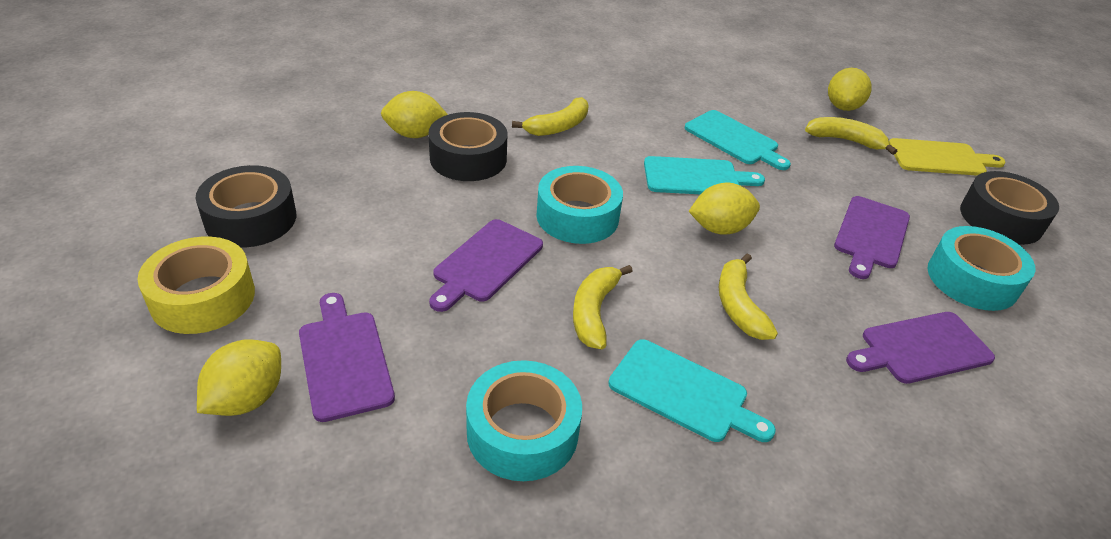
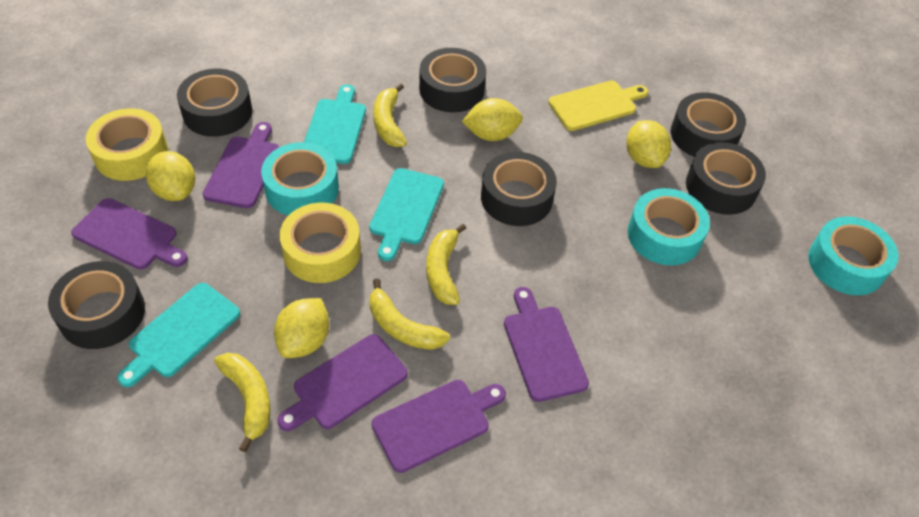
black tape: [195,165,296,248] [428,112,507,181] [960,171,1059,245] = 3 -> [48,261,145,349] [177,69,252,137] [419,48,486,113] [481,152,557,226] [671,92,746,157] [686,142,766,215] = 6
purple cutting board: [299,293,395,422] [429,219,543,312] [834,196,910,279] [846,312,995,384] = 4 -> [71,198,188,270] [203,122,279,208] [277,334,408,431] [371,380,506,473] [504,287,589,402] = 5
yellow tape: [137,237,255,334] = 1 -> [86,108,168,181] [279,203,361,283] = 2

